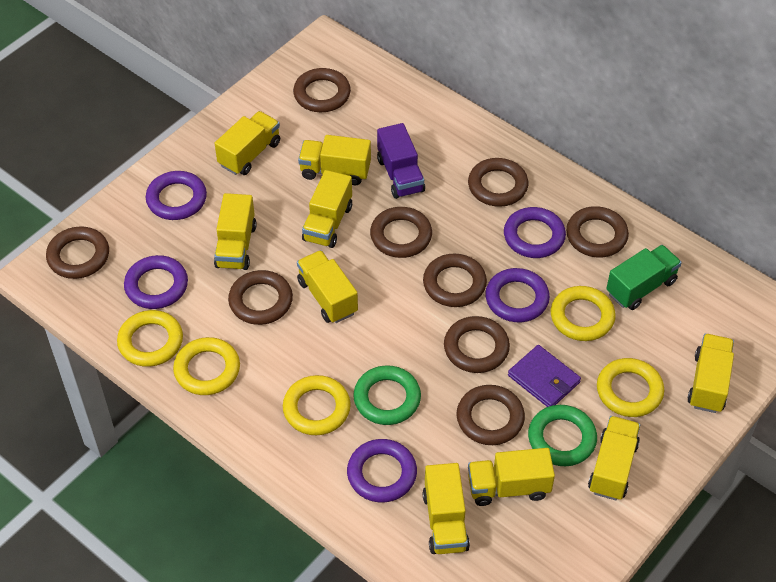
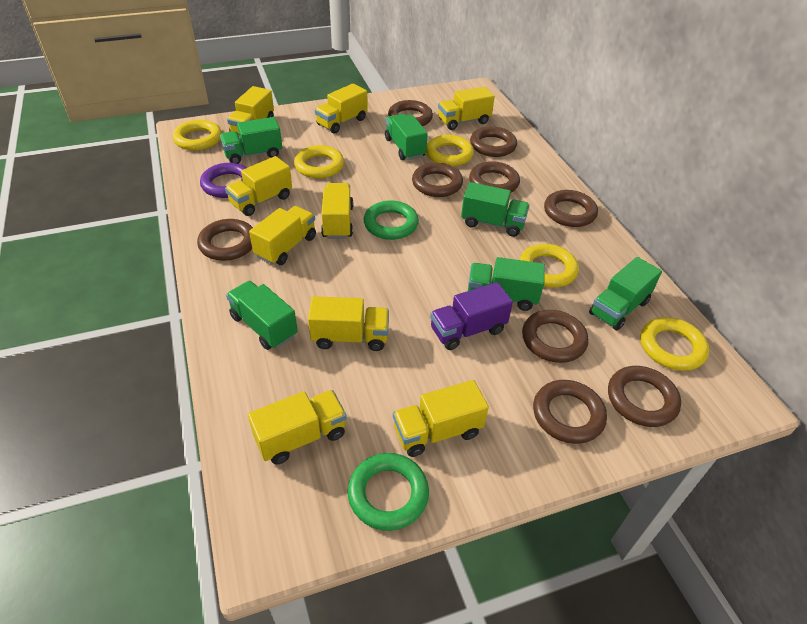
green truck: [606,245,682,310] = 1 -> [220,117,282,164] [226,281,298,350] [385,114,428,160] [461,182,530,237] [468,257,545,311] [589,257,662,330] = 6
purple ring: [124,255,188,309] [146,171,207,220] [347,439,417,502] [485,268,550,322] [504,207,566,258] = 5 -> [200,163,247,198] = 1
purple wallet: [508,345,581,407] = 1 -> none = 0

